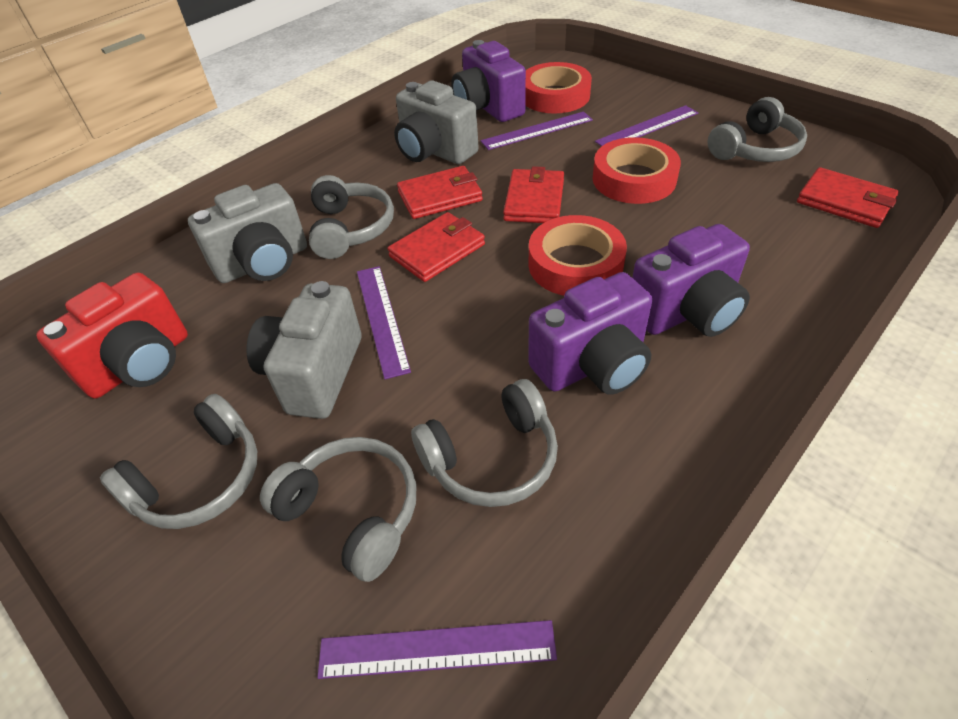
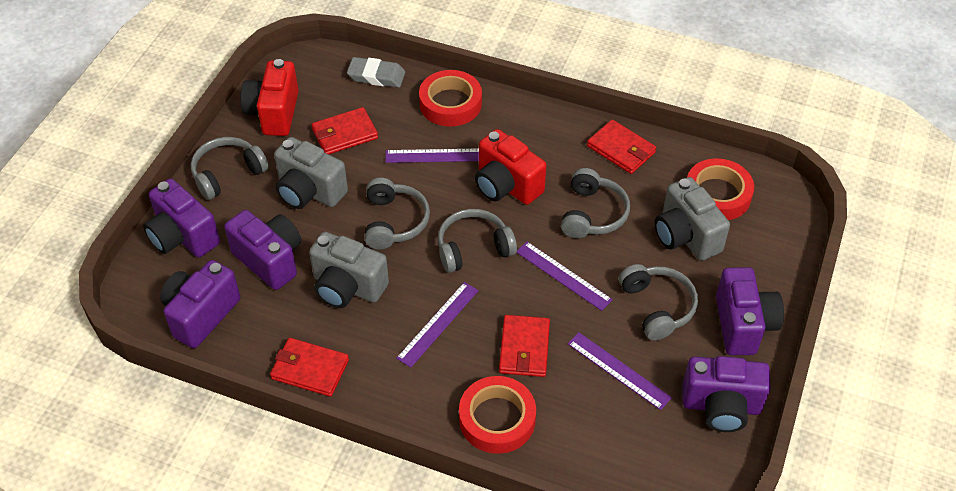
grey eraser: none = 0 -> [347,57,405,88] = 1
purple camera: [451,40,526,122] [528,272,652,395] [632,224,750,337] = 3 -> [143,179,220,257] [160,260,240,348] [224,210,301,290] [683,356,771,432] [716,267,784,355] = 5
red camera: [36,272,188,399] = 1 -> [240,59,298,136] [475,129,546,205] = 2

